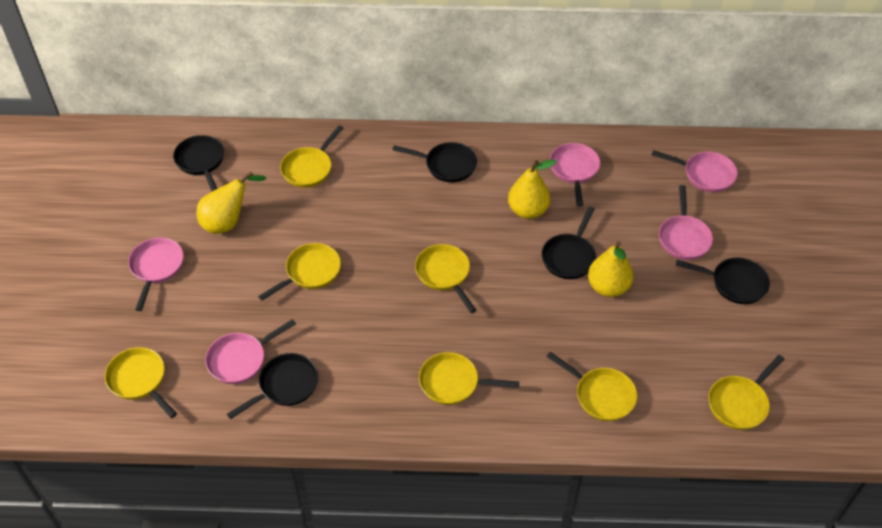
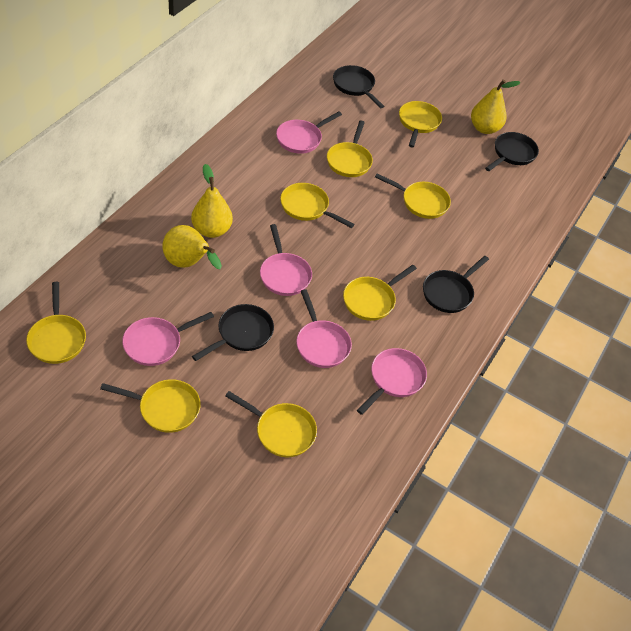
black pan: [173,135,224,191] [227,353,318,419] [392,142,477,182] [542,207,596,279] [676,257,770,304] = 5 -> [192,304,274,361] [333,65,384,108] [423,256,489,313] [485,132,539,171] = 4
yellow pan: [105,347,177,418] [258,243,341,301] [280,125,343,188] [415,244,476,313] [419,352,519,405] [546,352,637,421] [708,355,784,430] = 7 -> [26,282,86,364] [100,379,201,433] [225,391,317,457] [280,183,355,228] [327,120,373,177] [343,265,417,321] [375,173,451,219] [399,101,442,148] = 8

